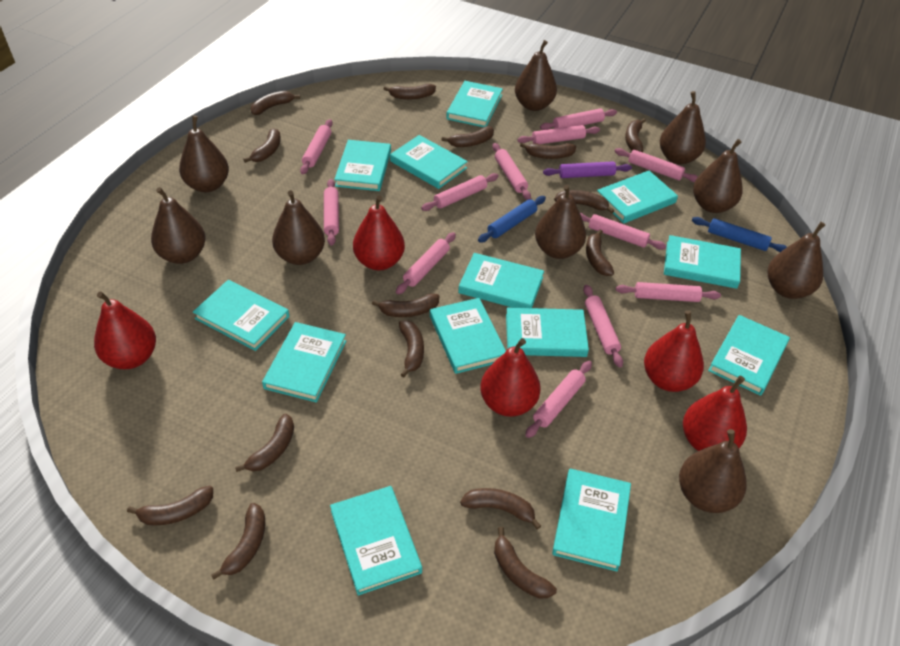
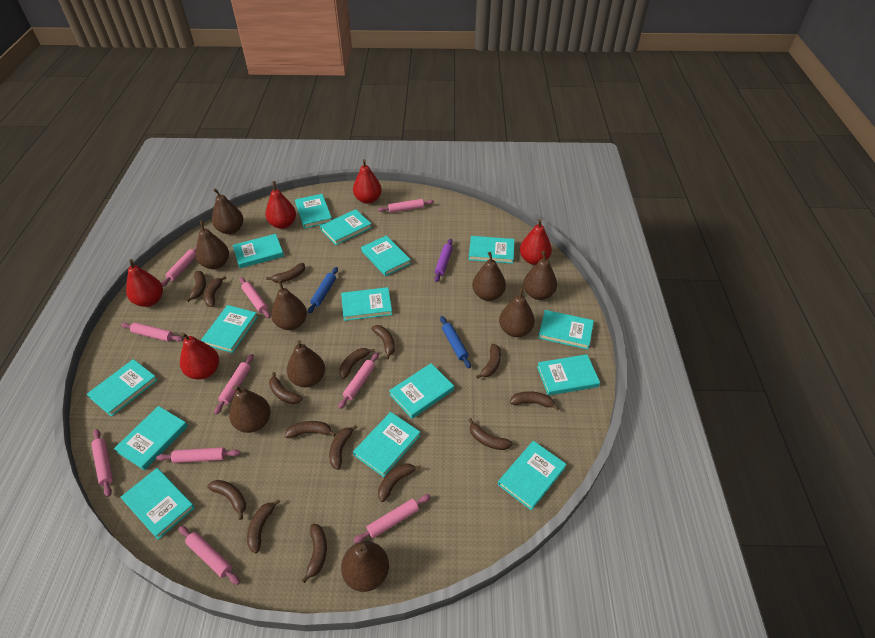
pink rolling pin: [300,119,333,175] [324,179,339,246] [396,232,456,294] [421,173,499,211] [492,143,531,200] [517,125,600,144] [525,361,592,438] [540,108,617,130] [580,213,666,250] [583,285,623,368] [614,148,698,182] [616,282,721,302] = 12 -> [91,429,113,497] [121,322,183,342] [156,447,240,463] [161,245,197,287] [178,526,240,585] [214,354,254,415] [239,277,271,318] [338,352,379,409] [353,494,431,543] [378,199,434,213] = 10
turquoise book: [193,280,290,351] [262,322,346,402] [330,486,422,596] [334,140,391,191] [390,135,468,189] [430,298,506,374] [446,81,503,127] [458,253,544,308] [506,308,589,357] [552,468,631,572] [597,171,678,224] [664,235,741,289] [708,315,790,396] = 13 -> [87,359,158,417] [114,406,188,470] [120,468,195,540] [201,305,258,353] [233,234,284,268] [295,194,332,229] [320,209,372,245] [341,287,392,321] [353,412,421,477] [361,235,411,276] [389,363,454,419] [469,236,515,264] [498,441,567,510] [537,354,600,395] [538,310,594,349] = 15

